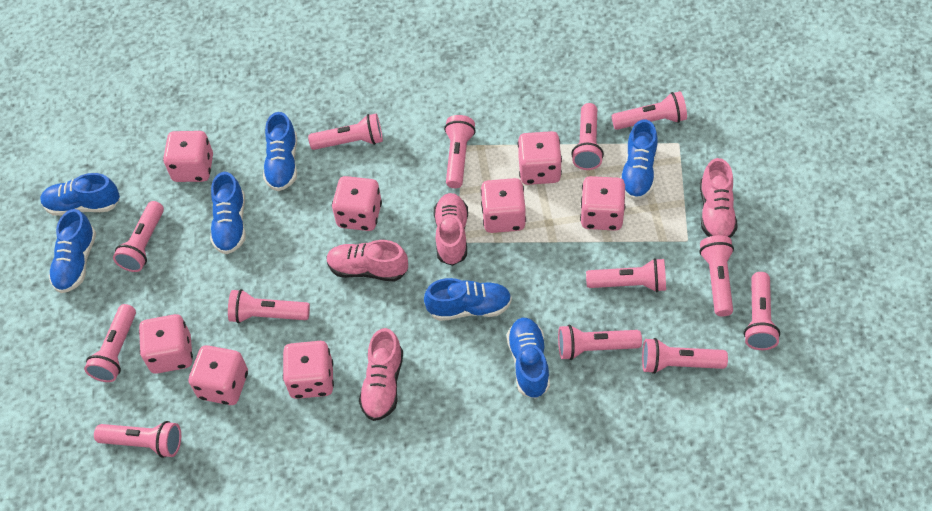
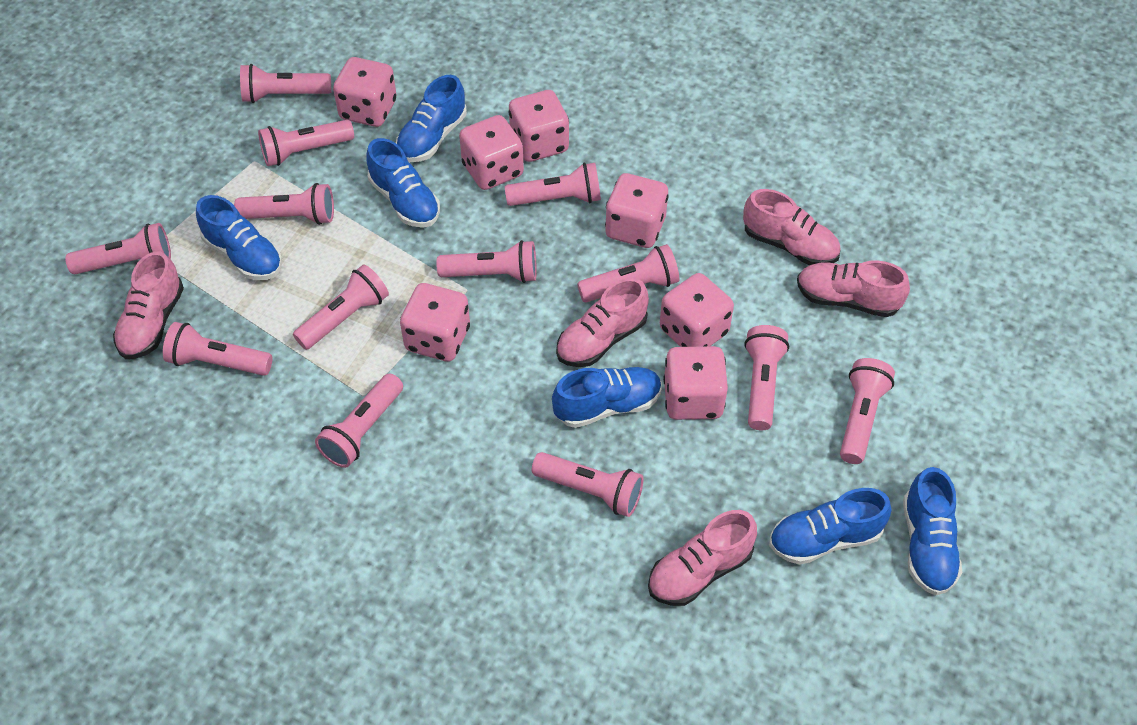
blue shoe: [40,173,120,216] [49,209,96,293] [210,172,246,254] [263,112,297,191] [424,278,512,321] [507,318,550,399] [621,119,658,200] = 7 -> [196,195,282,280] [367,138,440,228] [396,75,467,162] [552,367,662,428] [769,488,892,565] [903,467,962,595] = 6
pink dice: [139,314,193,374] [163,131,213,182] [189,345,248,405] [283,341,334,399] [332,176,382,231] [480,178,526,233] [518,131,562,185] [580,176,625,231] = 8 -> [333,57,396,127] [400,283,470,361] [459,115,524,190] [509,90,569,162] [605,173,669,248] [660,273,734,347] [663,346,728,420] = 7
pink shoe: [326,240,408,282] [359,328,403,421] [434,193,468,266] [700,158,737,238] = 4 -> [113,251,184,359] [556,278,649,367] [648,510,757,606] [743,189,841,265] [797,260,910,317] = 5

